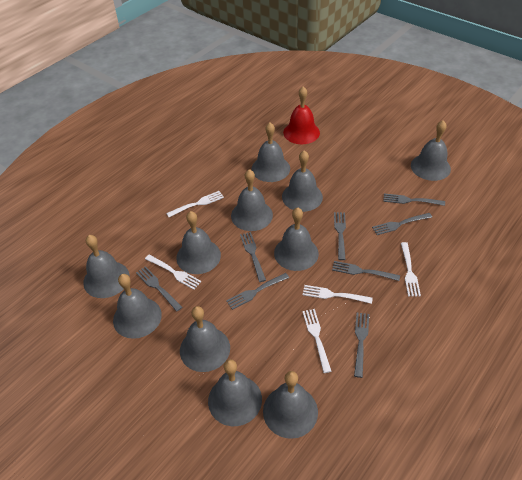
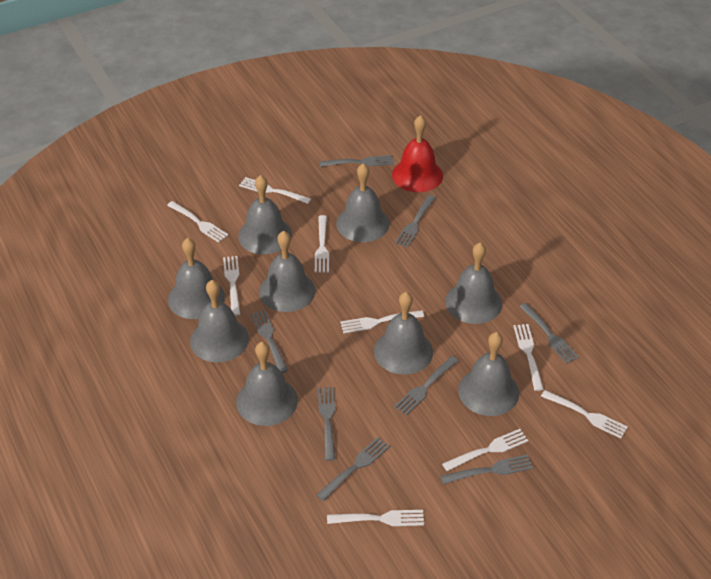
grey bell: [83,235,129,298] [113,274,162,339] [176,211,221,274] [180,306,230,372] [208,359,262,426] [231,169,273,231] [252,123,290,182] [263,371,318,439] [274,208,319,271] [282,150,323,212] [411,120,451,181] = 11 -> [168,238,225,319] [190,280,249,362] [236,342,298,426] [238,175,292,254] [259,231,315,312] [336,163,390,242] [374,292,433,375] [445,242,502,324] [458,332,519,416] = 9
white fork: [145,255,201,290] [166,191,224,217] [302,309,332,373] [303,285,373,304] [401,242,421,296] = 5 -> [167,201,229,243] [223,256,240,316] [239,177,311,204] [315,215,329,273] [327,510,424,526] [340,310,424,334] [442,429,529,471] [513,324,544,391] [541,390,628,439] = 9

